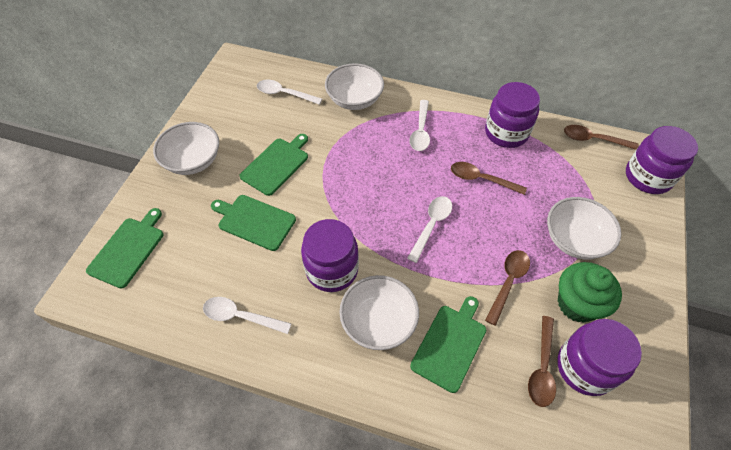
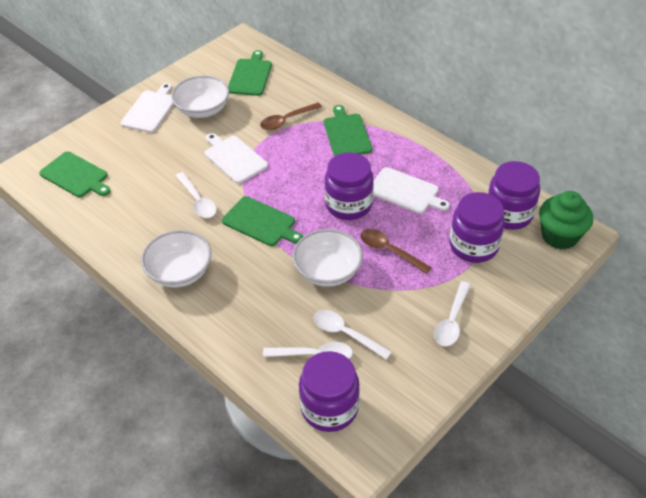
brown spoon: [451,162,527,195] [485,250,530,326] [528,316,556,407] [564,125,639,150] = 4 -> [260,103,322,130] [360,229,432,274] = 2
white bowl: [153,122,219,175] [325,63,384,110] [339,275,419,350] [547,197,621,260] = 4 -> [141,230,211,288] [171,75,229,118] [293,229,363,287] = 3
white cutting board: none = 0 -> [121,83,174,133] [204,133,268,184] [373,167,450,214] = 3

